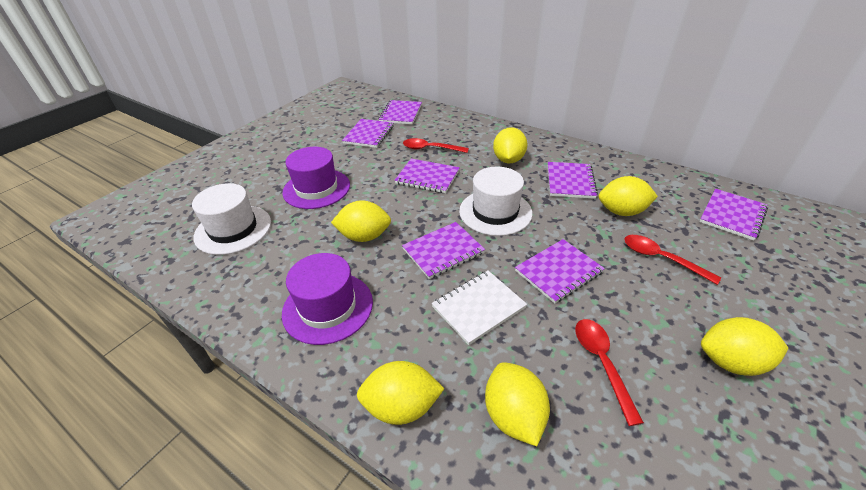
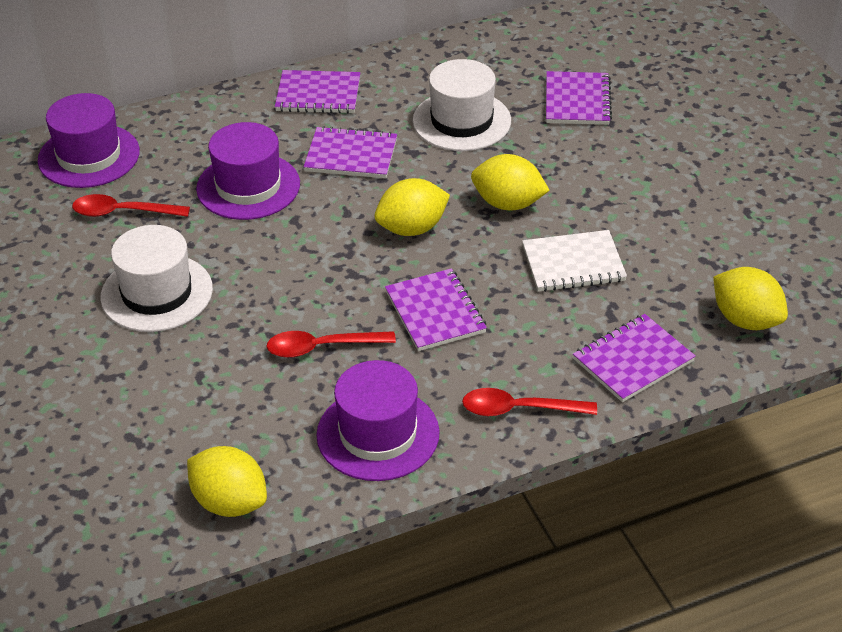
purple hat: [282,147,350,209] [282,253,373,345] = 2 -> [38,93,140,188] [196,122,300,220] [316,360,440,481] = 3
purple notebook: [342,119,394,148] [378,100,422,124] [394,159,460,193] [402,222,485,279] [515,239,605,304] [548,162,598,199] [700,189,768,241] = 7 -> [275,70,360,114] [304,126,397,178] [385,268,487,351] [546,71,612,125] [573,314,696,402] = 5
yellow lemon: [331,200,391,242] [357,361,445,425] [485,362,550,446] [493,127,528,163] [599,176,658,216] [701,317,788,376] = 6 -> [187,446,267,517] [375,178,450,236] [471,154,550,210] [713,267,788,330] = 4

